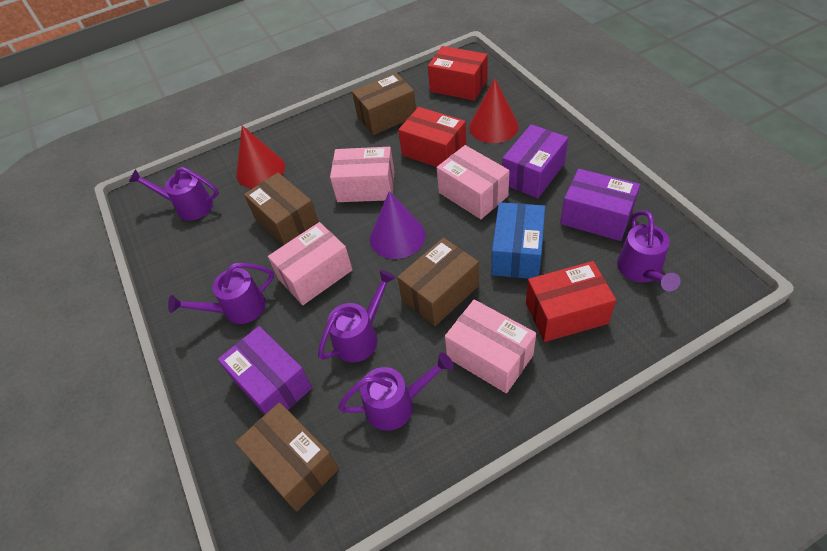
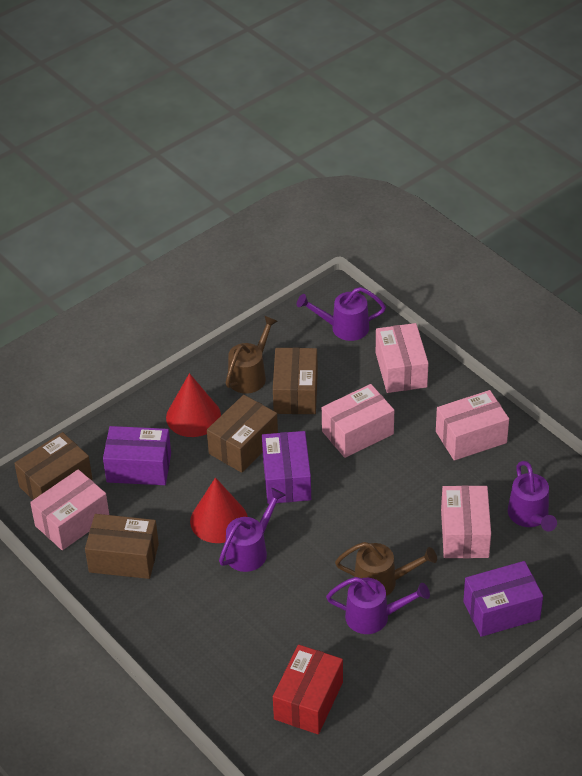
blue box: [492,202,545,279] = 1 -> none = 0
brown watering can: none = 0 -> [226,316,278,394] [335,542,437,596] = 2
pink box: [268,222,353,305] [330,147,395,202] [437,145,510,219] [445,299,536,393] = 4 -> [30,469,109,550] [322,384,394,458] [376,323,429,393] [436,390,509,461] [441,485,491,558] = 5
purple cone: [370,191,425,259] = 1 -> none = 0
purple watering can: [129,167,219,220] [168,263,274,324] [318,270,396,362] [338,352,454,431] [617,210,680,291] = 5 -> [219,488,286,572] [297,287,386,341] [326,577,430,634] [508,461,557,531] = 4
red box: [398,107,466,167] [428,46,488,101] [526,261,616,342] = 3 -> [273,645,343,734] = 1

